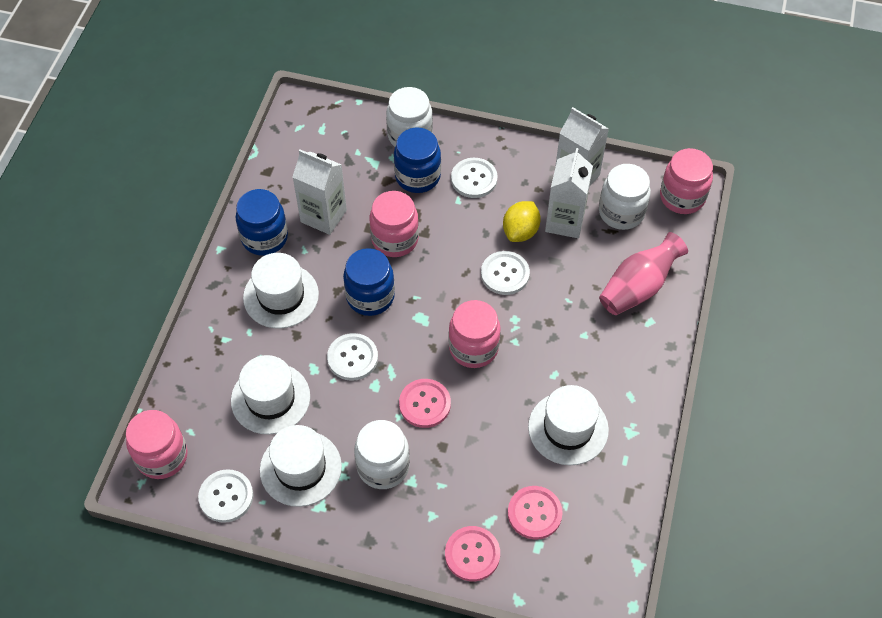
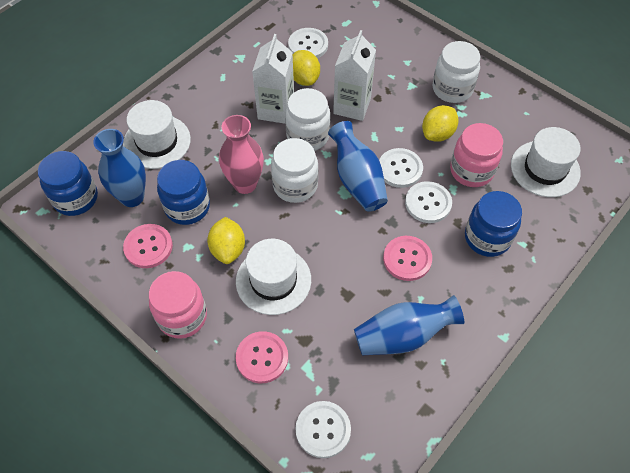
blue vase: none = 0 -> [93,129,146,207] [328,121,388,212] [354,295,464,355] = 3
pink jar: [126,410,188,479] [370,191,419,257] [448,300,501,368] [660,148,713,214] = 4 -> [149,271,207,339] [450,123,503,187] = 2
white carton: [293,150,347,235] [545,148,593,238] [555,107,609,186] = 3 -> [252,34,294,124] [333,30,376,121] = 2
white hat: [231,355,310,435] [243,253,319,329] [260,425,342,507] [528,385,609,465] = 4 -> [123,100,191,169] [236,239,311,315] [511,127,581,197] = 3
yellow lemon: [503,201,541,242] = 1 -> [207,217,245,264] [293,50,320,86] [422,105,459,142] = 3

